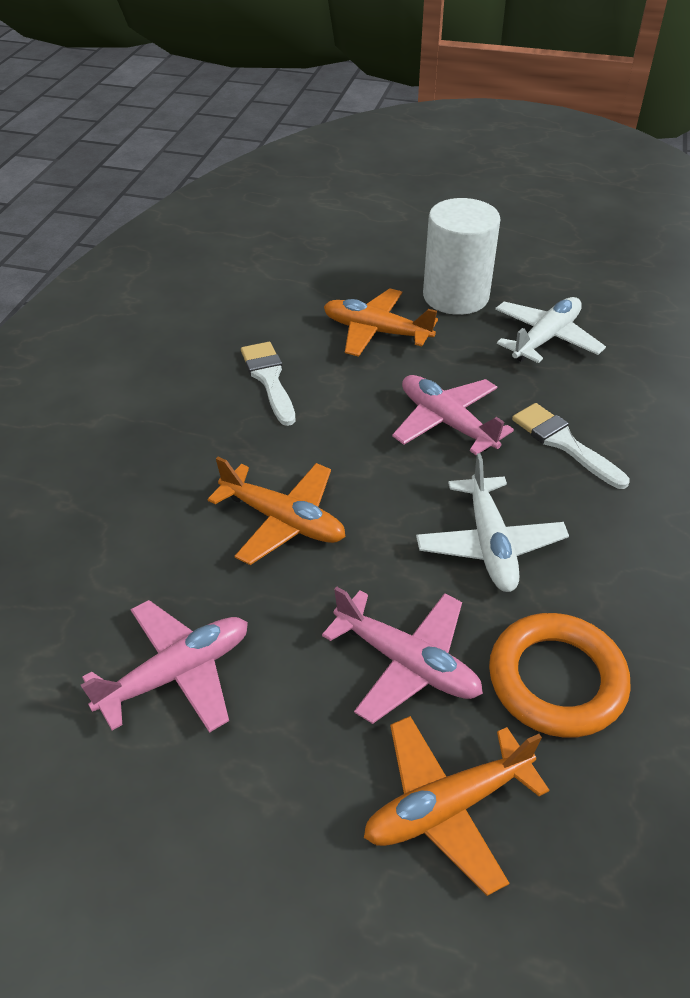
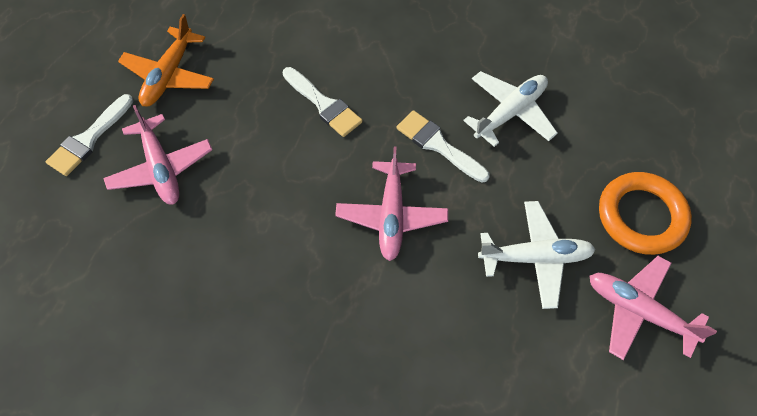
orange plane: [207,457,346,565] [324,288,438,357] [364,716,549,896] = 3 -> [118,14,214,107] = 1
white brush: [241,342,296,426] [512,403,629,489] = 2 -> [46,94,133,176] [283,67,363,137] [396,110,490,183] = 3
white cylinder: [423,198,501,315] = 1 -> none = 0

